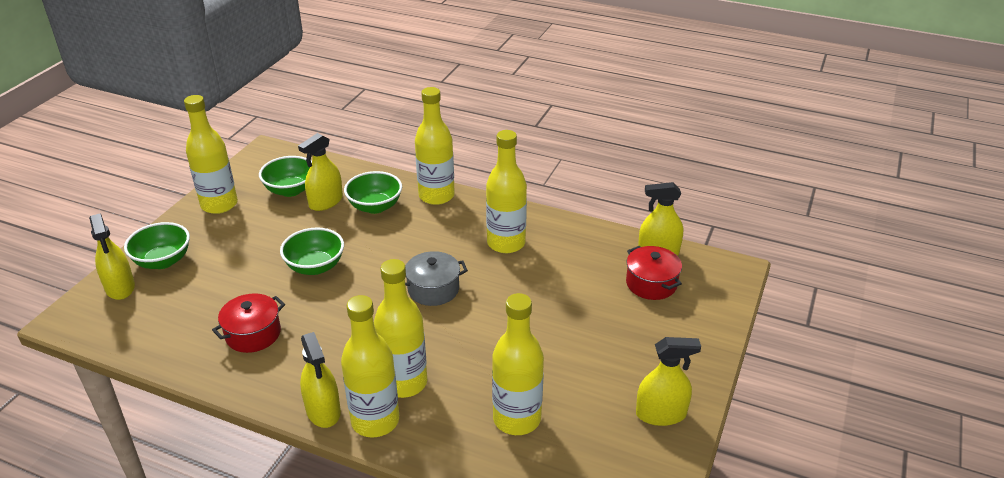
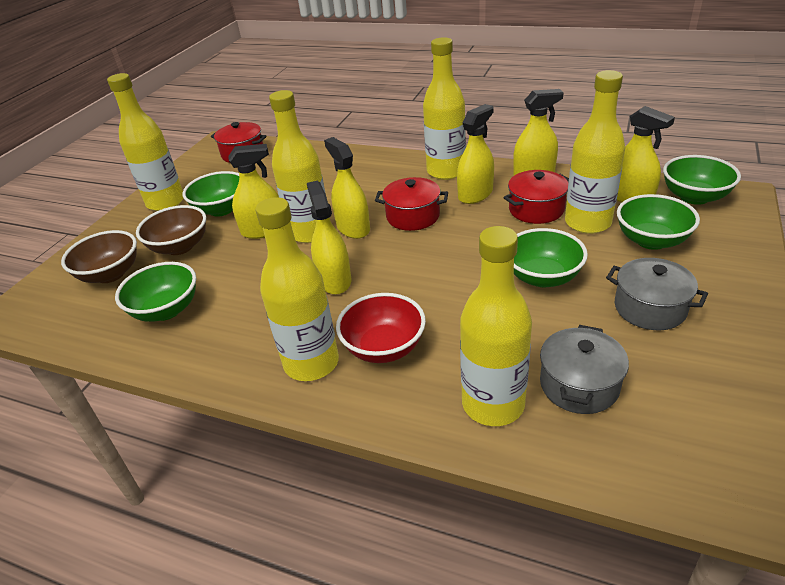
brown bowl: none = 0 -> [61,230,137,283] [136,205,206,255] = 2
green bowl: [124,222,190,269] [259,156,312,197] [280,228,344,275] [344,171,402,214] = 4 -> [115,262,196,322] [183,171,239,217] [514,228,588,287] [617,194,700,250] [663,155,741,205] = 5
grey pot: [405,251,468,306] = 1 -> [540,325,629,414] [606,258,708,330] = 2
red bowl: none = 0 -> [336,293,426,363] = 1
red pot: [212,293,285,353] [626,246,682,300] = 2 -> [211,122,267,163] [375,177,448,231] [503,170,569,224] = 3
yellow spray bottle: [89,213,135,300] [298,133,343,211] [300,332,341,428] [636,337,701,426] [638,182,683,255] = 5 -> [228,144,279,239] [307,181,351,295] [324,137,370,239] [457,104,494,204] [513,89,564,176] [617,106,675,203] = 6

